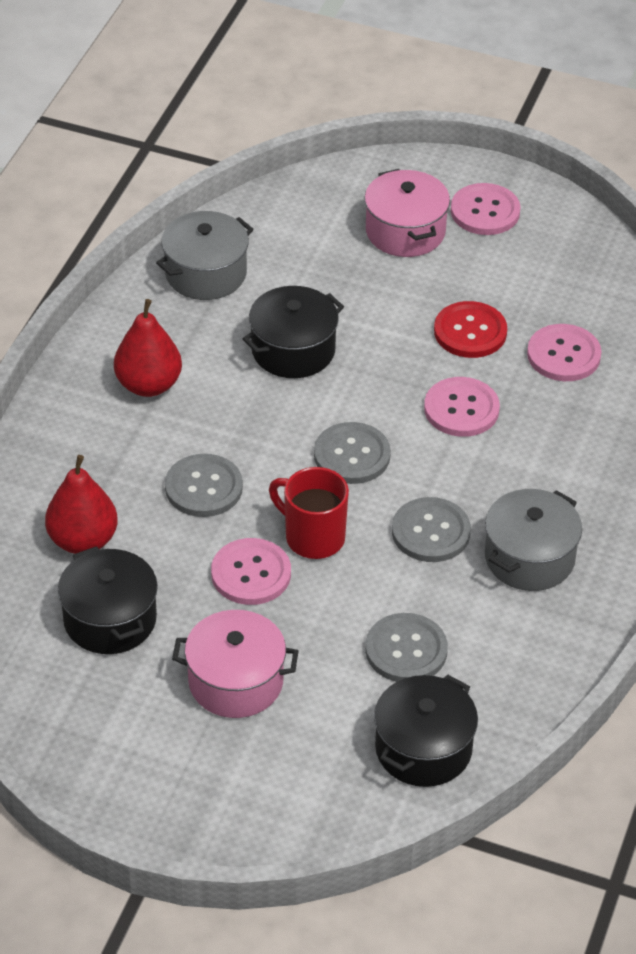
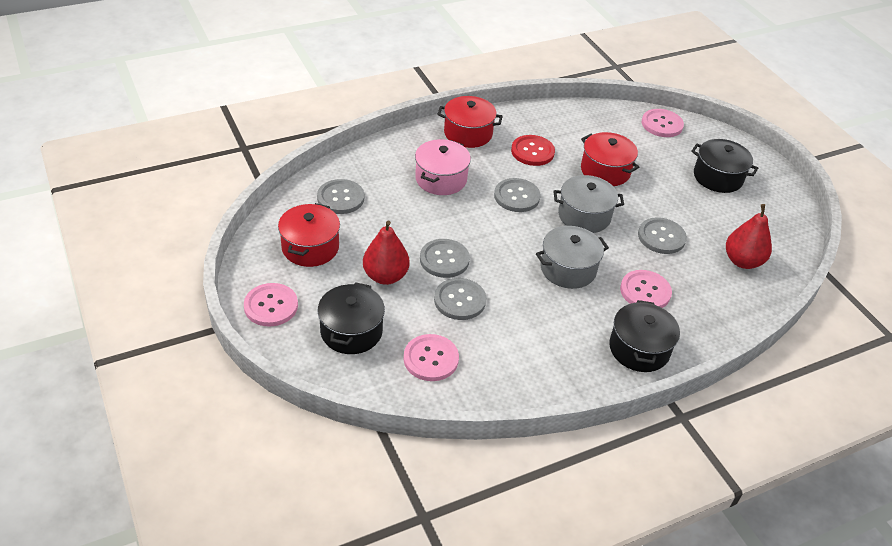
grey button: [165,454,243,517] [314,422,391,484] [365,613,448,682] [392,497,471,562] = 4 -> [317,179,364,214] [420,239,470,278] [434,278,486,320] [494,178,541,212] [638,217,687,254] = 5
pink pot: [172,610,299,718] [364,169,450,257] = 2 -> [415,139,471,195] = 1
red mug: [269,467,349,559] = 1 -> none = 0
red pot: none = 0 -> [278,203,340,267] [437,96,503,148] [581,132,639,186] = 3

